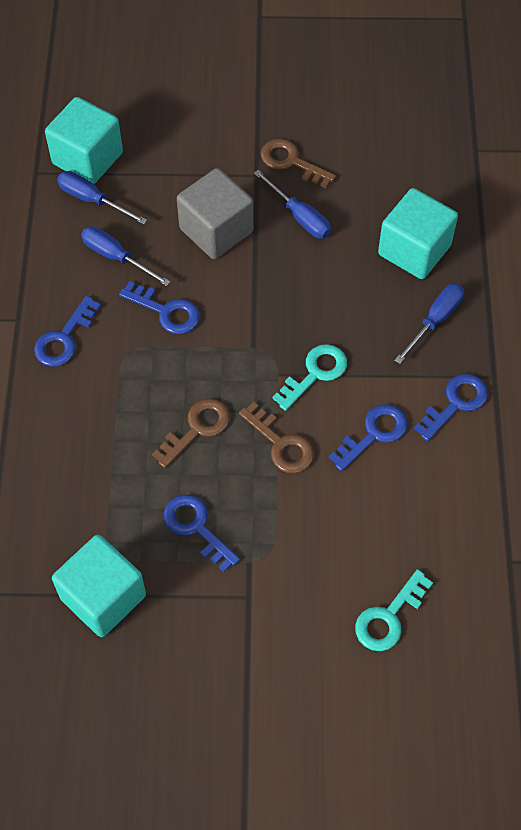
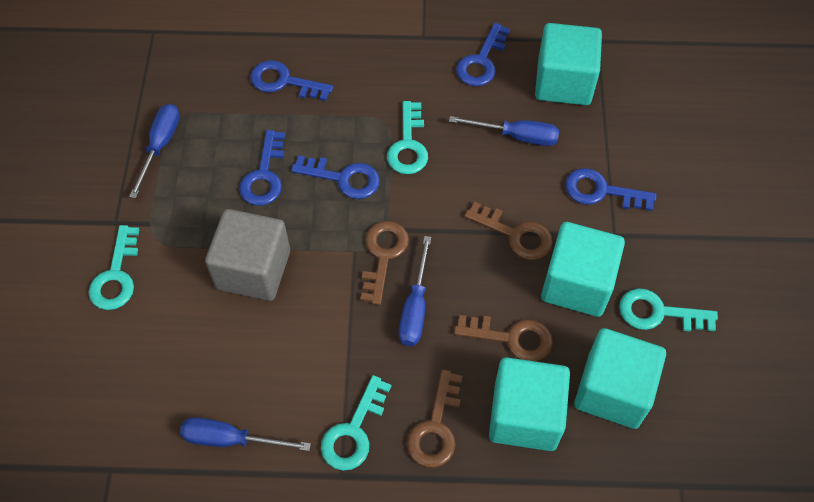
brown key: [152,398,230,468] [239,402,314,473] [261,139,336,188] = 3 -> [360,221,409,305] [407,369,462,468] [454,315,553,362] [464,202,553,260] = 4
turquoise cube: [45,97,123,184] [52,535,146,637] [378,188,458,279] = 3 -> [489,357,570,451] [535,23,602,105] [541,222,625,317] [574,328,666,429] = 4
turquoise key: [272,344,347,411] [355,569,433,651] = 2 -> [88,225,140,310] [321,375,391,471] [387,101,428,174] [619,288,718,331] = 4

